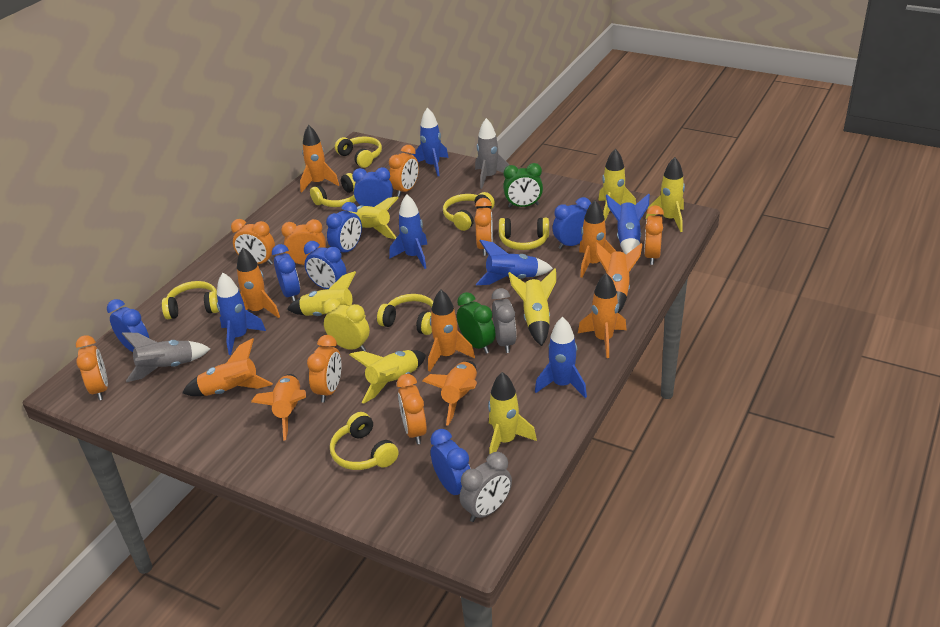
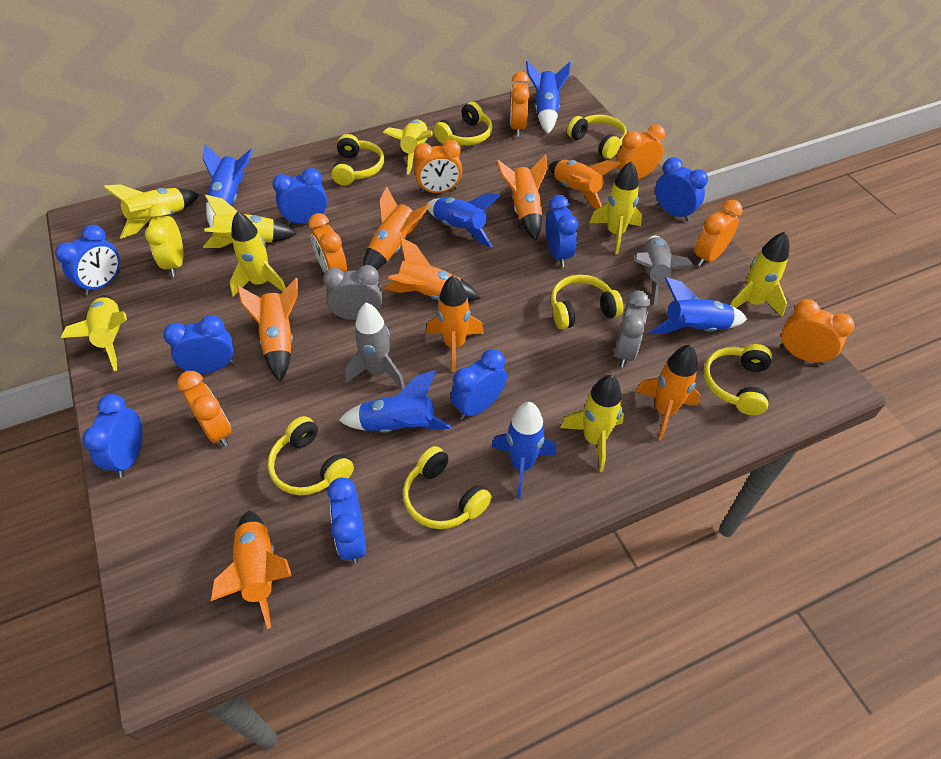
blue clock: [107,299,149,352] [272,244,300,301] [304,241,346,289] [326,202,362,253] [352,167,393,209] [430,429,470,496] [552,197,591,249] = 7 -> [55,225,120,295] [82,394,142,478] [163,315,234,373] [272,168,327,226] [327,477,366,564] [451,349,507,419] [546,195,578,267] [655,157,708,221] = 8
green clock: [457,292,495,354] [503,163,543,208] = 2 -> none = 0
orange clock: [76,335,108,400] [231,219,275,265] [281,219,326,265] [307,335,341,402] [389,145,419,197] [397,374,427,444] [474,198,493,256] [644,205,664,265] = 8 -> [177,371,232,447] [308,213,347,273] [414,140,462,194] [510,72,530,136] [616,125,665,179] [695,200,742,267] [780,299,854,365] = 7
orange rocket: [182,338,273,396] [237,248,280,318] [251,374,306,441] [300,125,339,193] [422,361,477,426] [428,290,475,372] [578,273,627,358] [579,200,617,278] [595,241,643,313] = 9 -> [211,511,292,629] [237,278,298,382] [363,186,430,270] [384,237,481,302] [426,275,484,372] [496,154,547,241] [549,160,621,209] [636,344,700,441] = 8
yellow rocket: [287,271,366,317] [348,196,399,239] [349,350,426,404] [488,372,537,454] [508,268,556,346] [598,149,636,221] [646,157,685,232] = 7 -> [61,295,127,371] [103,184,200,239] [203,195,297,248] [229,211,286,296] [383,120,433,174] [560,375,624,472] [590,161,642,254] [730,232,789,317] = 8

